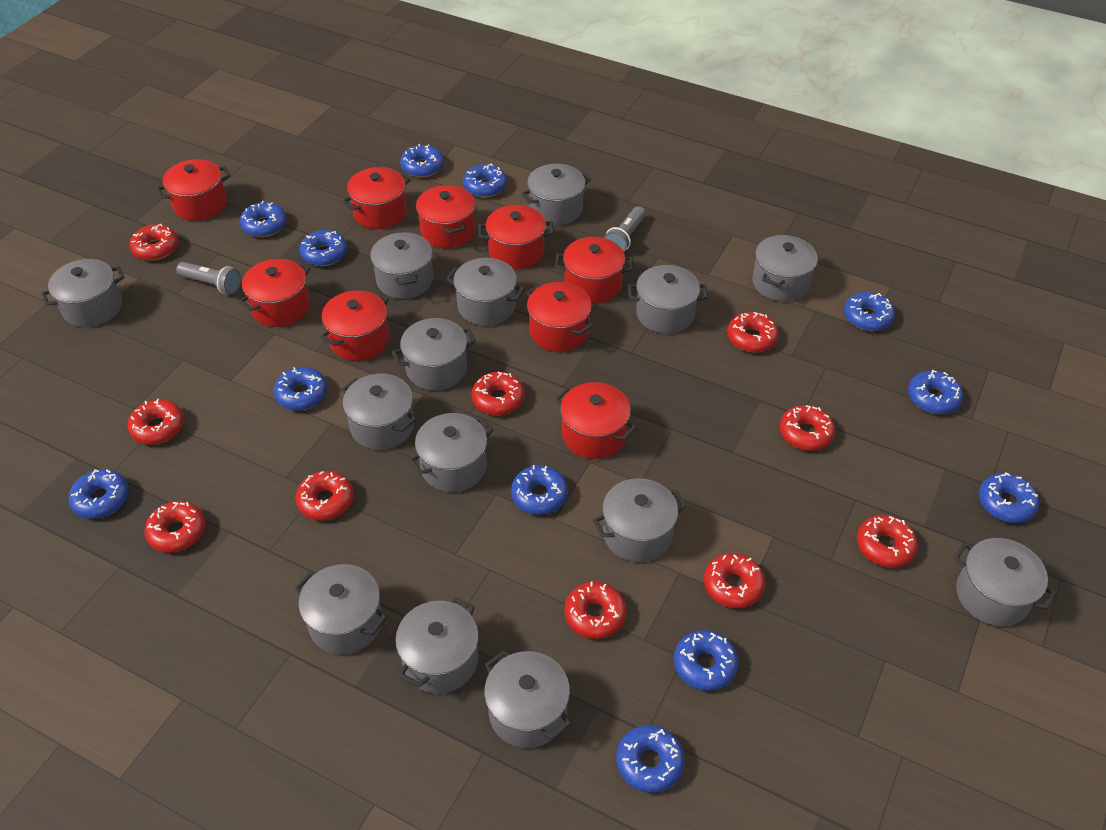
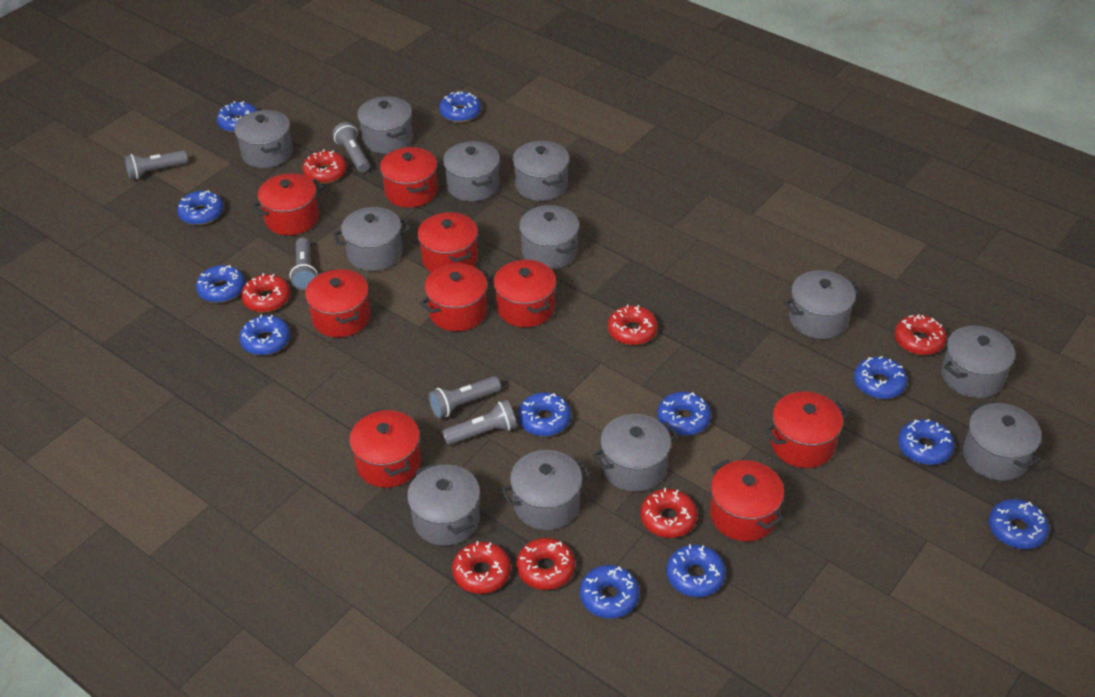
grey flashlight: [176,262,241,294] [604,206,646,252] = 2 -> [124,150,188,180] [290,237,318,290] [333,122,370,172] [429,376,501,418] [442,400,517,445] = 5
grey pot: [41,259,125,327] [294,564,387,655] [341,374,417,450] [370,232,433,299] [392,318,476,391] [395,597,479,694] [409,413,493,492] [446,258,525,326] [484,650,571,748] [521,164,591,225] [593,478,687,562] [628,265,708,334] [752,235,818,302] [954,538,1056,626] = 14 -> [234,110,293,168] [334,207,410,271] [357,96,413,154] [407,463,480,546] [443,141,500,202] [501,450,591,530] [512,141,569,201] [519,205,579,269] [593,414,678,492] [784,270,861,339] [941,326,1015,398] [963,401,1041,481] = 12
red donut: [128,399,184,445] [130,224,178,260] [145,501,206,553] [296,471,354,521] [471,372,525,415] [564,581,627,639] [704,553,765,608] [727,312,779,352] [780,405,835,451] [857,515,918,568] = 10 -> [241,273,290,312] [302,149,347,184] [452,541,511,594] [516,538,575,590] [608,304,658,345] [640,488,697,538] [894,315,947,355] = 7

